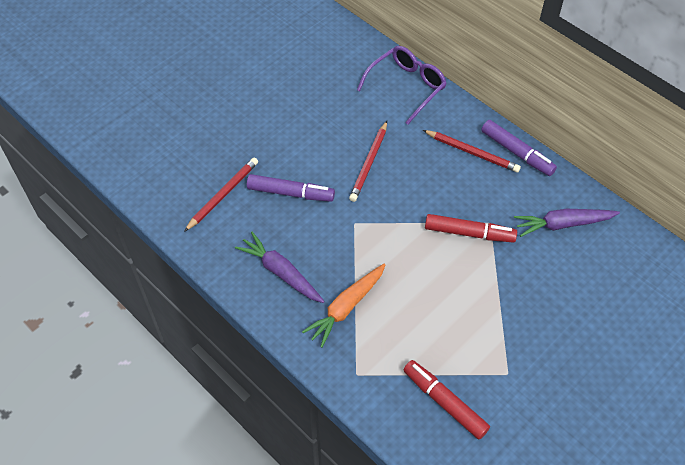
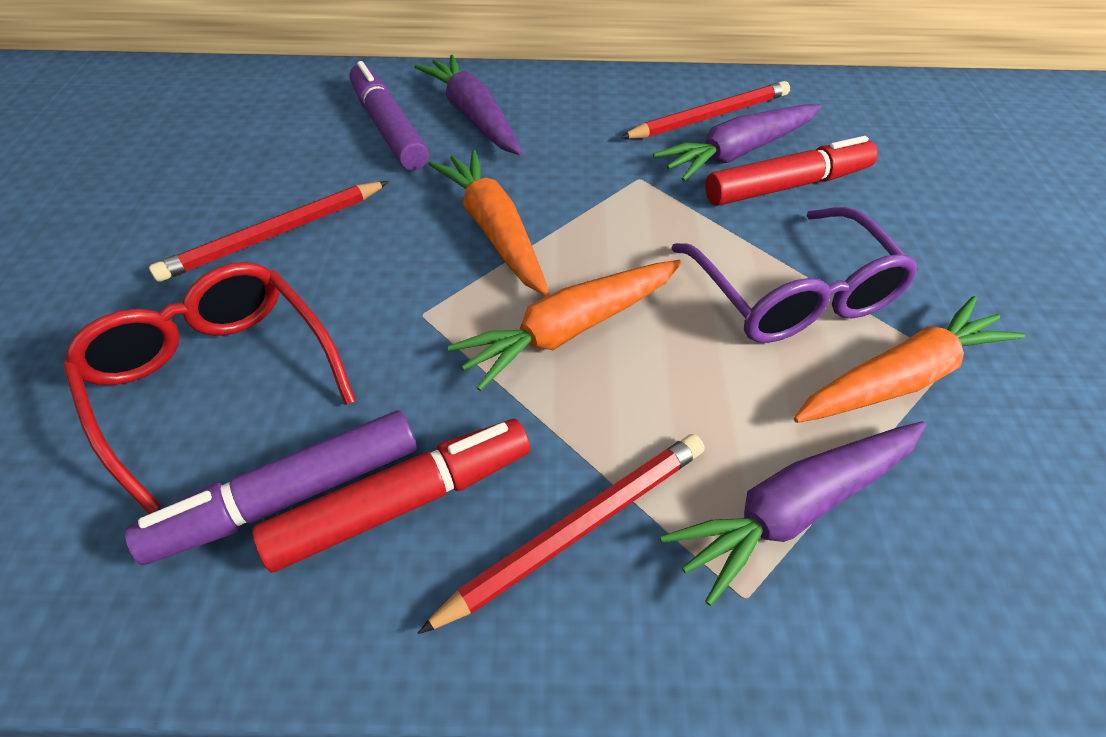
orange carrot: [302,264,385,348] = 1 -> [429,150,549,296] [447,260,682,391] [794,296,1025,423] = 3
purple carrot: [235,232,325,303] [514,209,620,237] = 2 -> [414,55,523,156] [653,104,822,181] [660,422,926,606] = 3
red glasses: none = 0 -> [63,262,356,514] = 1

